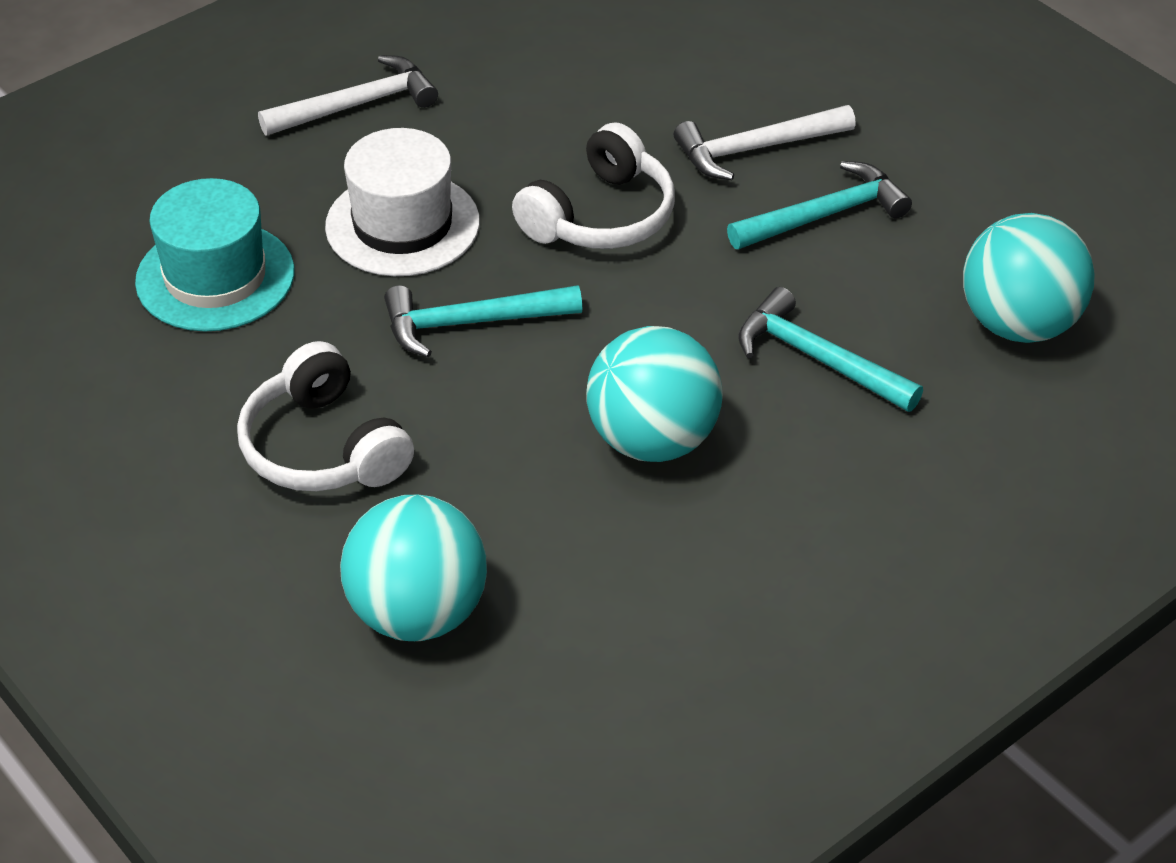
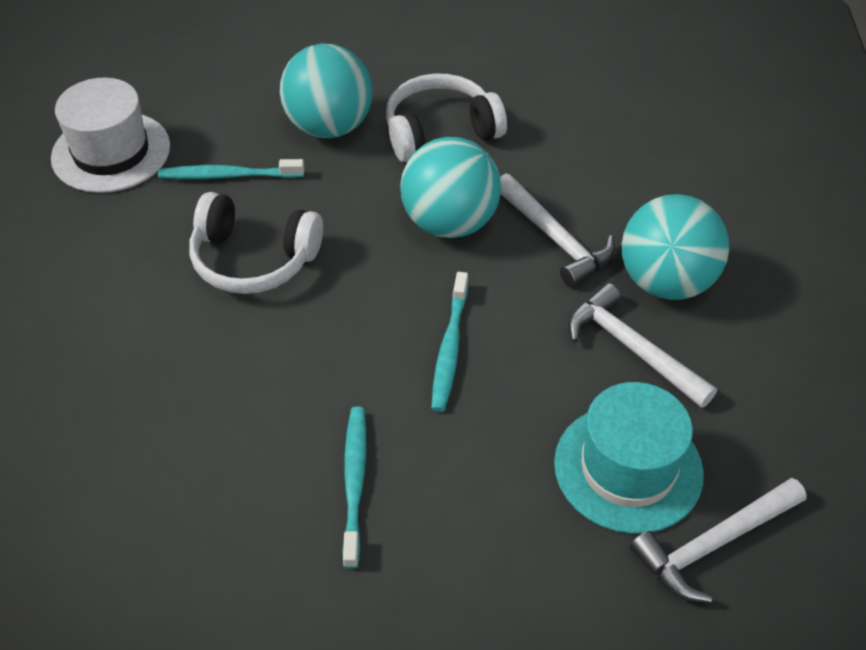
turquoise hammer: [384,285,582,357] [727,161,912,249] [738,287,923,412] = 3 -> none = 0
turquoise toothbrush: none = 0 -> [158,159,304,179] [342,407,366,569] [431,272,468,412] = 3
white hammer: [258,55,438,136] [674,105,856,180] = 2 -> [500,174,615,287] [568,283,717,408] [630,478,807,603] = 3

